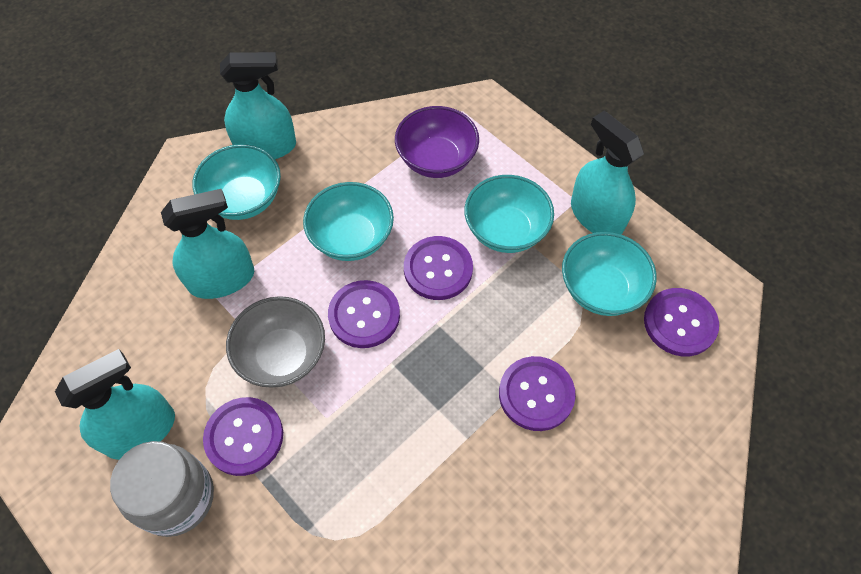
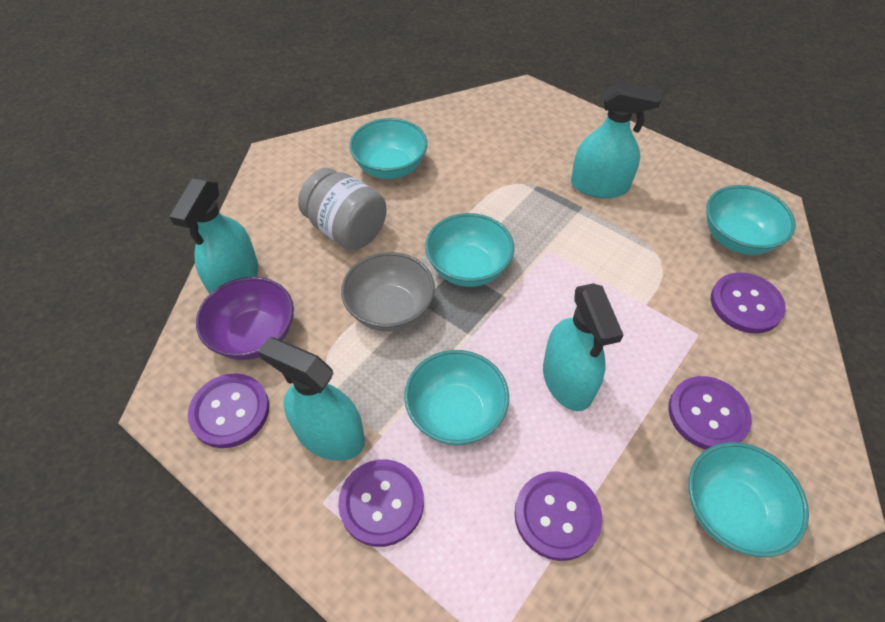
turquoise bowl: [192,144,281,220] [303,182,394,261] [464,175,554,253] [562,232,657,316] = 4 -> [349,118,428,179] [404,350,509,445] [425,213,514,287] [688,442,809,557] [706,185,796,255] = 5

